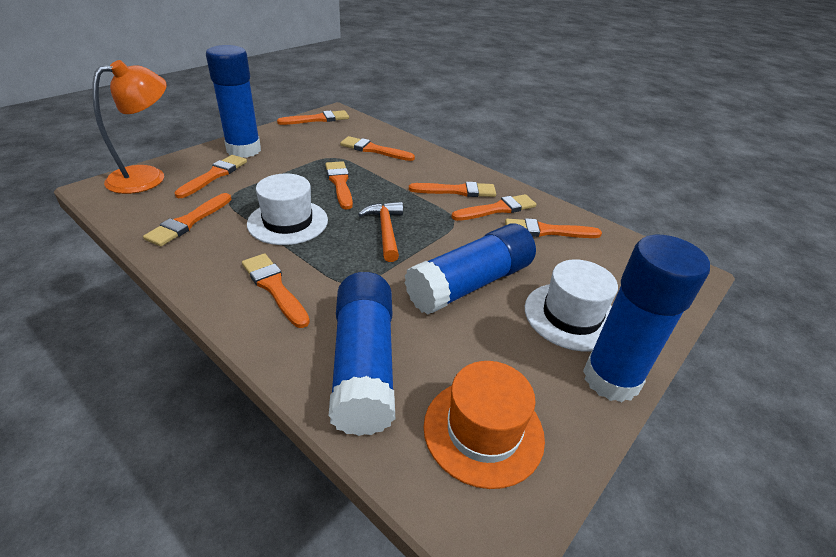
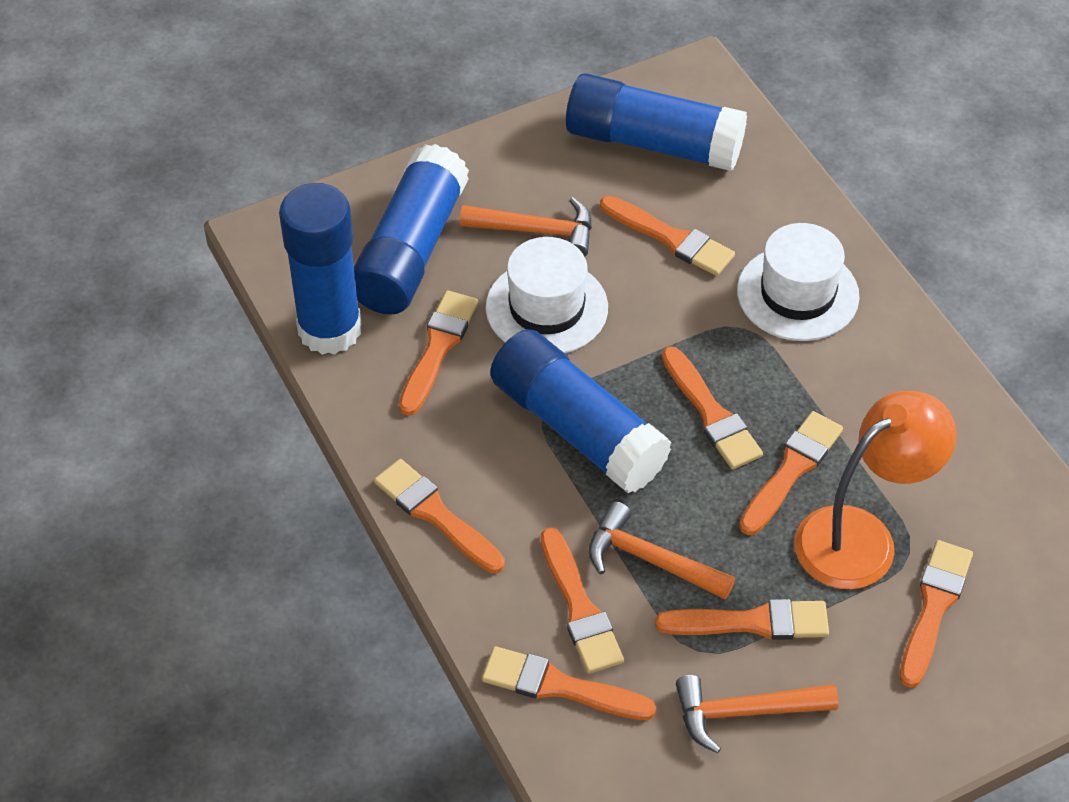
orange hammer: [358,202,403,262] = 1 -> [460,197,592,257] [589,501,735,599] [676,675,839,753] = 3
orange hat: [424,361,545,489] = 1 -> none = 0

